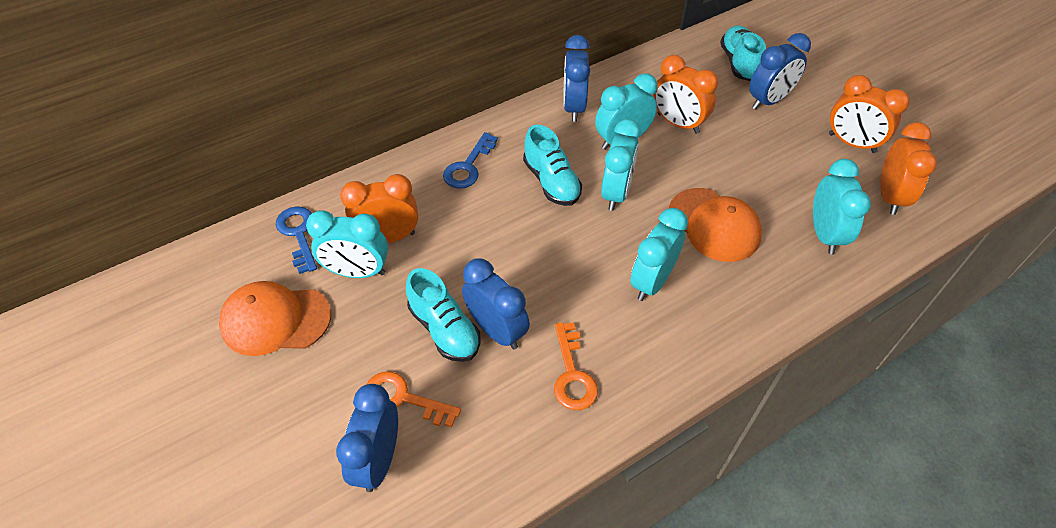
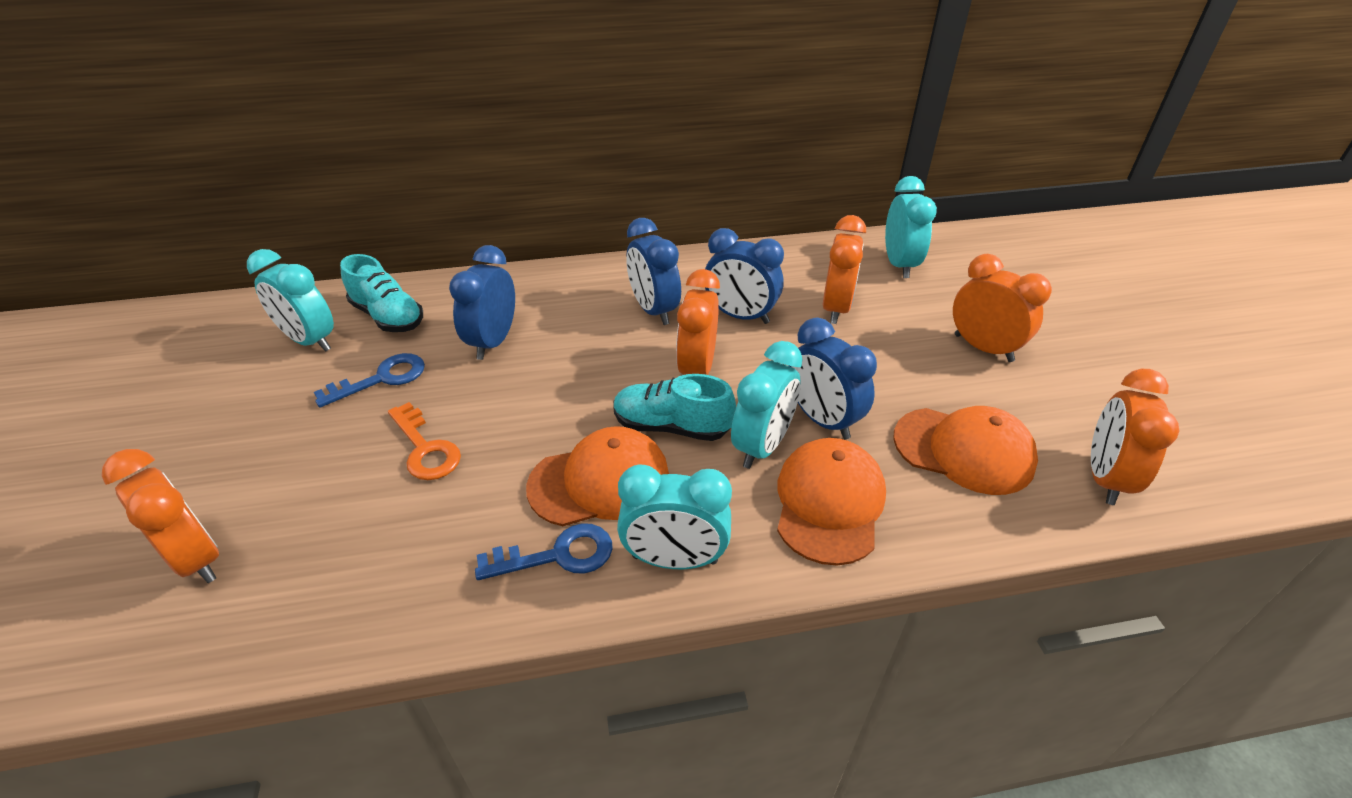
orange cap: [219,281,331,356] [669,188,762,262] = 2 -> [526,426,669,526] [777,438,886,566] [893,406,1038,495] = 3
orange clock: [340,174,418,243] [653,55,718,134] [829,75,910,153] [880,122,937,215] = 4 -> [102,449,219,583] [676,269,720,375] [823,215,866,324] [953,254,1052,362] [1091,369,1179,505] = 5
orange key: [366,371,461,427] [554,322,598,410] = 2 -> [388,402,461,480] = 1
turquoise clock: [306,210,388,278] [595,74,658,150] [601,119,641,211] [630,208,688,301] [813,159,871,255] = 5 -> [247,249,334,352] [617,464,732,569] [731,341,803,469] [885,176,937,278] = 4
turquoise shoe: [406,268,481,362] [523,125,582,206] [720,25,766,81] = 3 -> [340,254,423,332] [614,374,736,441] = 2

